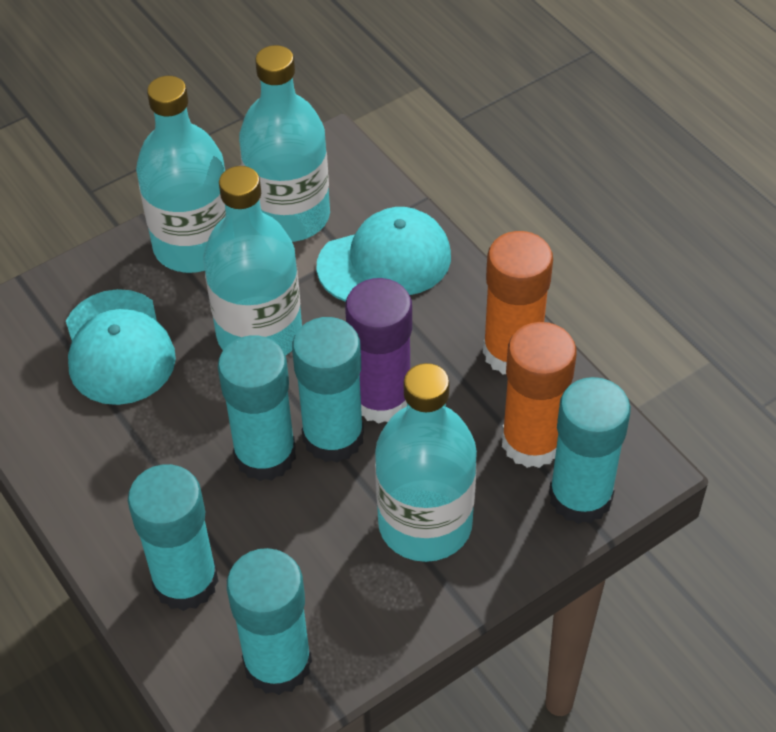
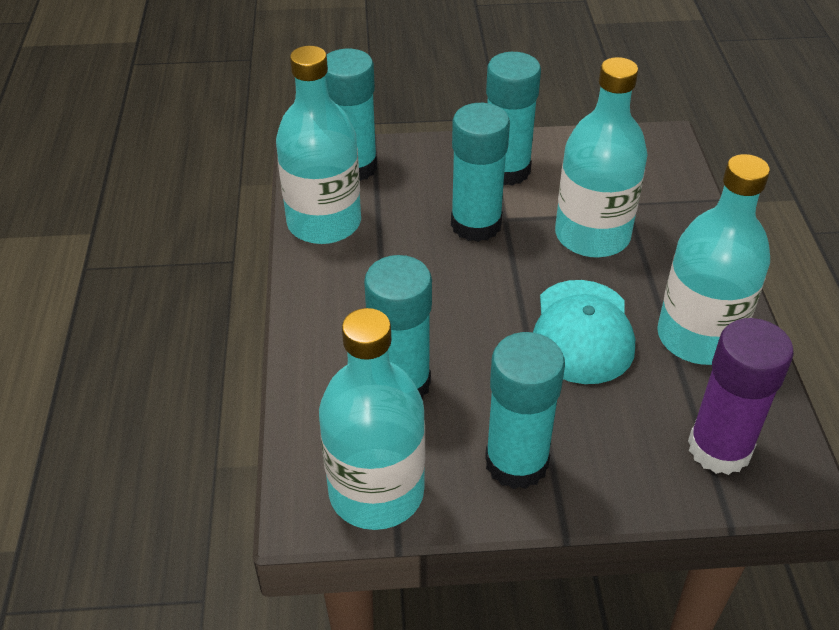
orange glue stick: [483,231,553,375] [502,322,577,468] = 2 -> none = 0
turquoise cap: [66,289,176,405] [316,207,451,302] = 2 -> [533,280,635,384] = 1

